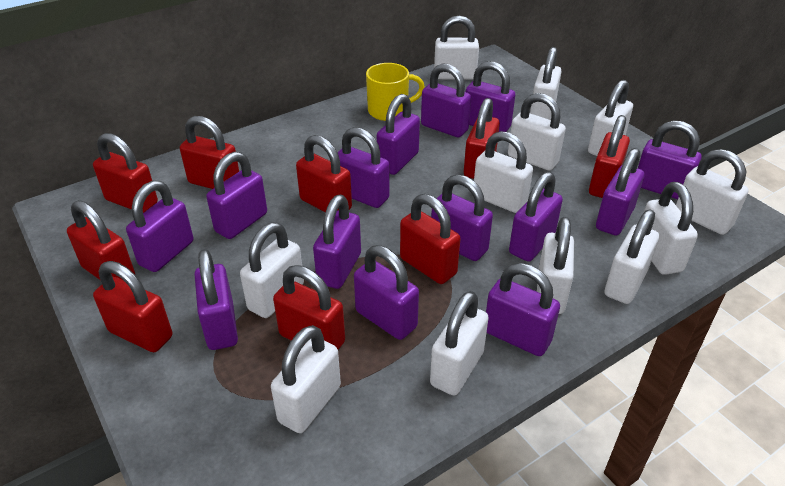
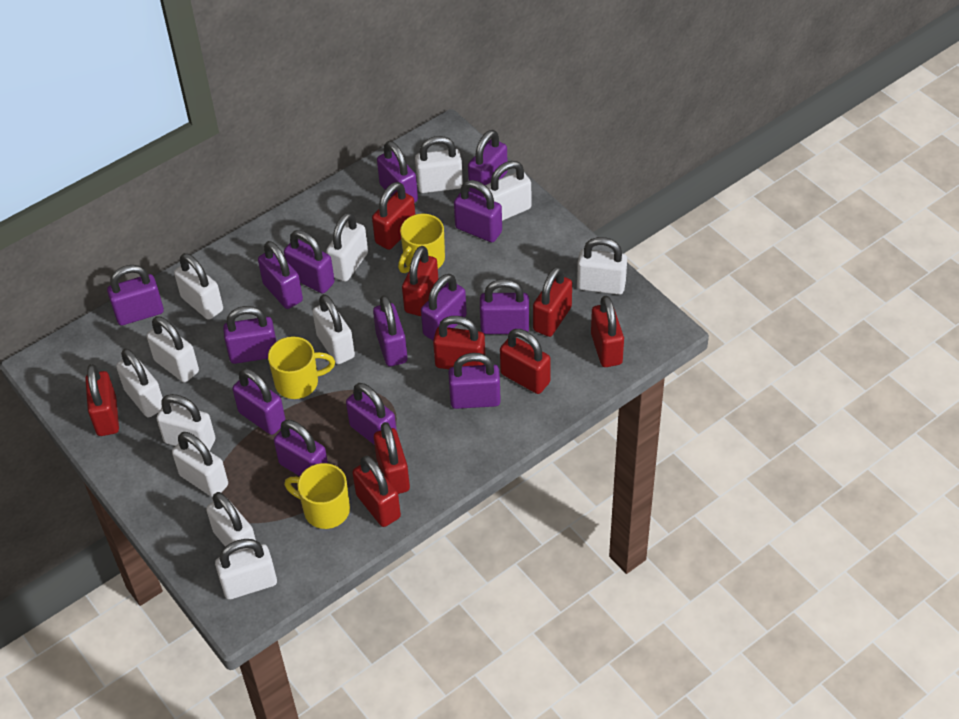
yellow mug: [366,63,425,121] = 1 -> [268,336,335,399] [284,463,350,529] [398,214,445,273] = 3

